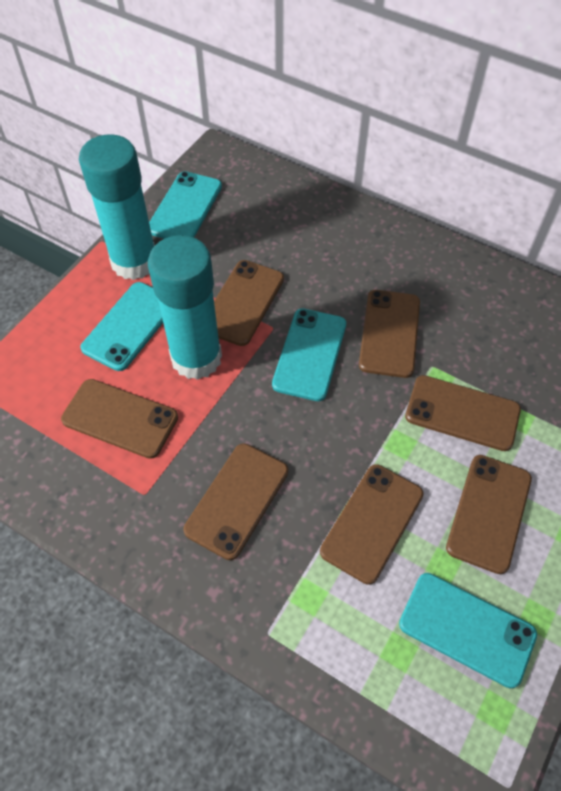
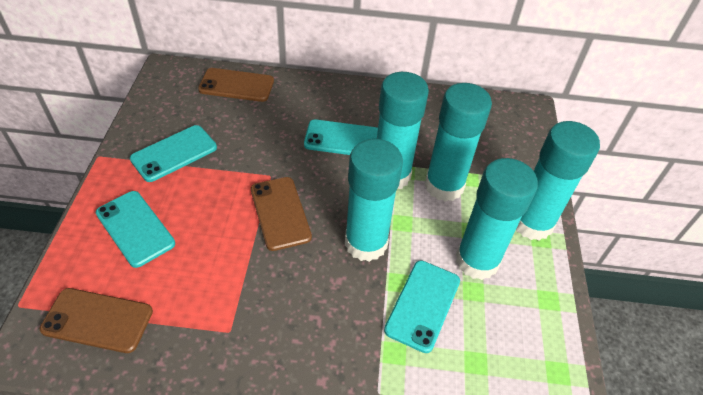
brown phone: [61,379,178,459] [183,443,288,560] [214,260,284,346] [320,464,424,585] [359,290,420,378] [405,375,521,451] [446,455,532,574] = 7 -> [40,288,153,353] [198,68,274,102] [251,177,312,251] = 3
turquoise glue stick: [79,134,155,280] [148,235,222,380] = 2 -> [345,139,403,262] [377,72,429,189] [425,83,492,202] [456,158,538,280] [516,121,600,241] = 5

